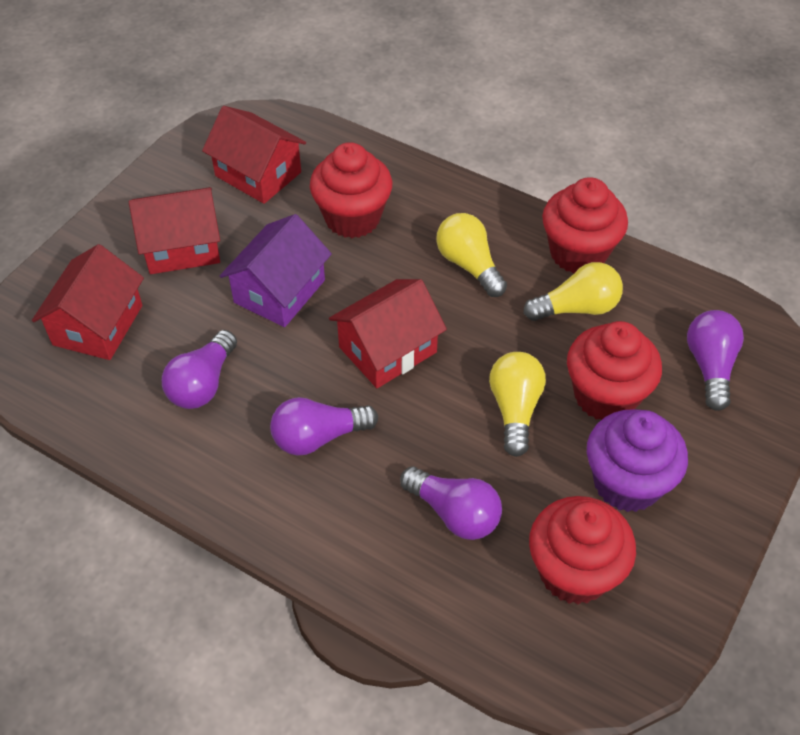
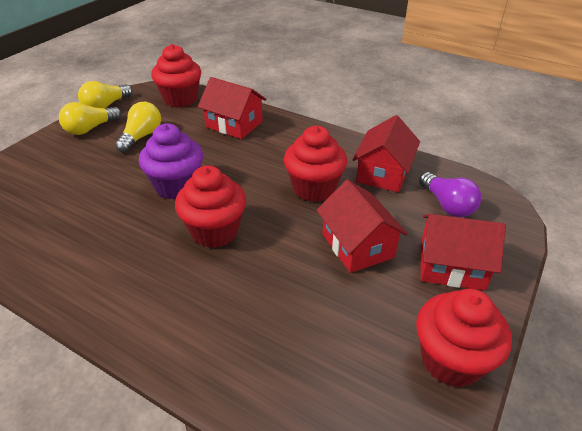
purple house: [220,214,332,327] = 1 -> none = 0
purple light bulb: [162,330,237,409] [270,397,378,456] [400,466,502,540] [687,310,744,411] = 4 -> [419,172,482,217] = 1

